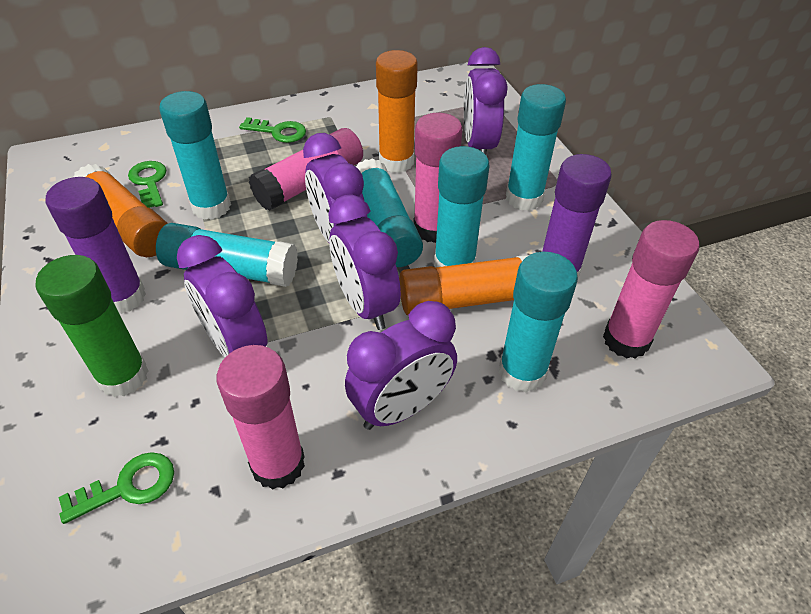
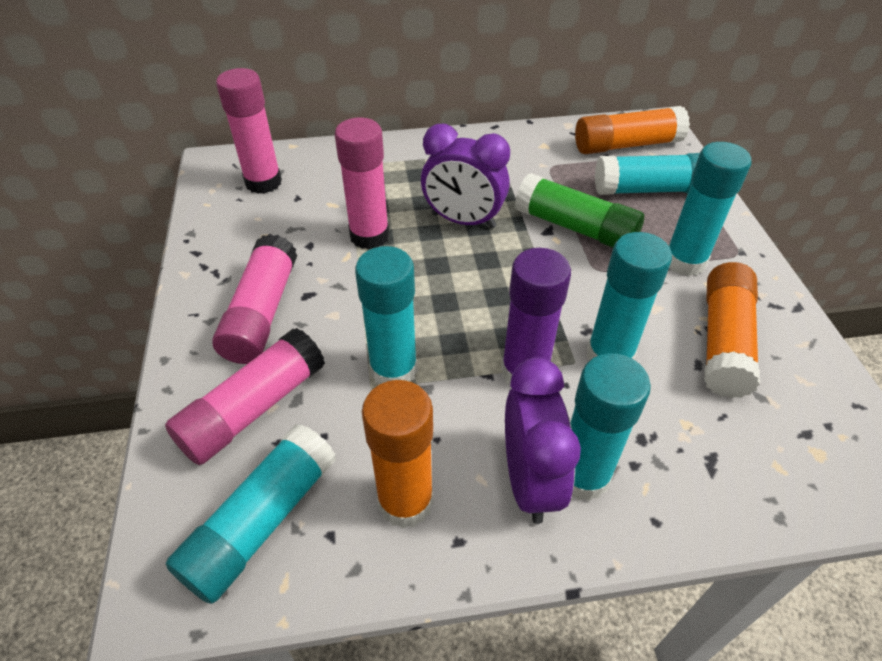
green key: [58,452,174,524] [128,161,166,208] [239,117,306,143] = 3 -> none = 0
purple clock: [177,235,267,357] [303,133,367,243] [328,194,401,330] [345,301,457,430] [464,47,507,156] = 5 -> [421,124,510,229] [505,357,581,524] = 2
purple glue stick: [46,177,146,314] [542,154,612,278] = 2 -> [501,248,571,384] = 1

